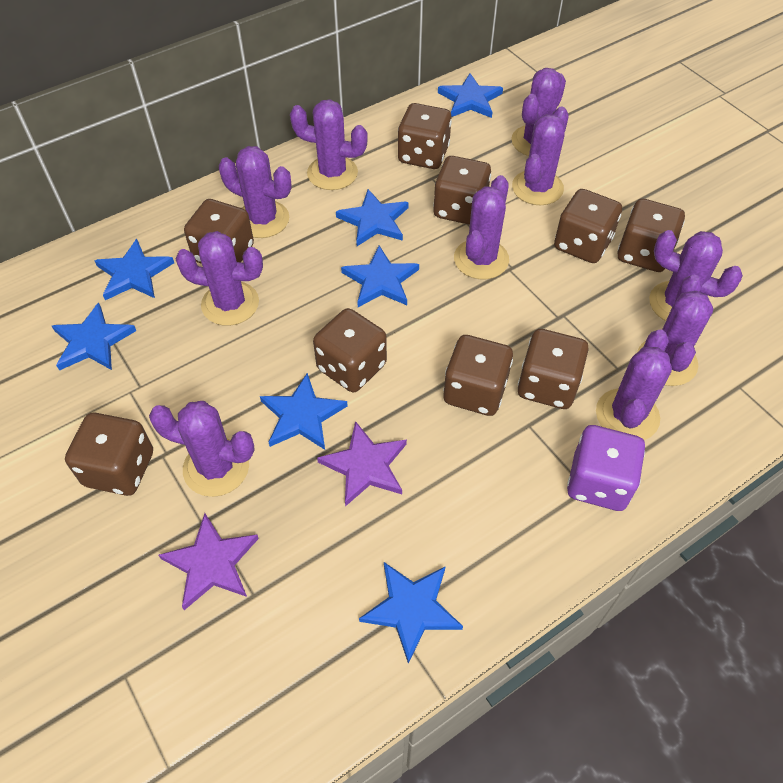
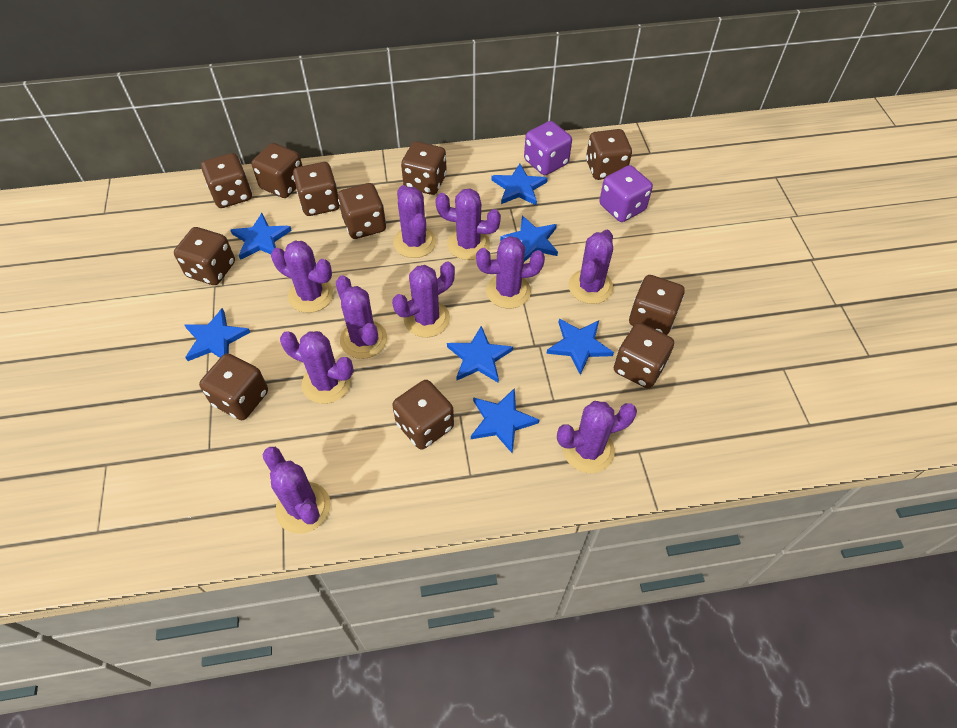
brown dice: [65,413,153,496] [184,199,254,264] [313,308,387,392] [398,103,452,169] [433,156,491,225] [443,335,513,416] [518,329,589,409] [554,189,622,263] [618,198,685,272] = 9 -> [174,227,235,285] [199,353,268,420] [201,153,252,208] [251,143,302,198] [293,162,340,216] [338,183,386,239] [392,380,454,450] [401,141,447,195] [586,129,632,180] [614,323,674,388] [629,275,685,335] = 11
purple dice: [567,425,645,511] = 1 -> [524,121,572,175] [599,165,653,222] = 2
purple star: [159,513,259,610] [317,421,407,507] = 2 -> none = 0

